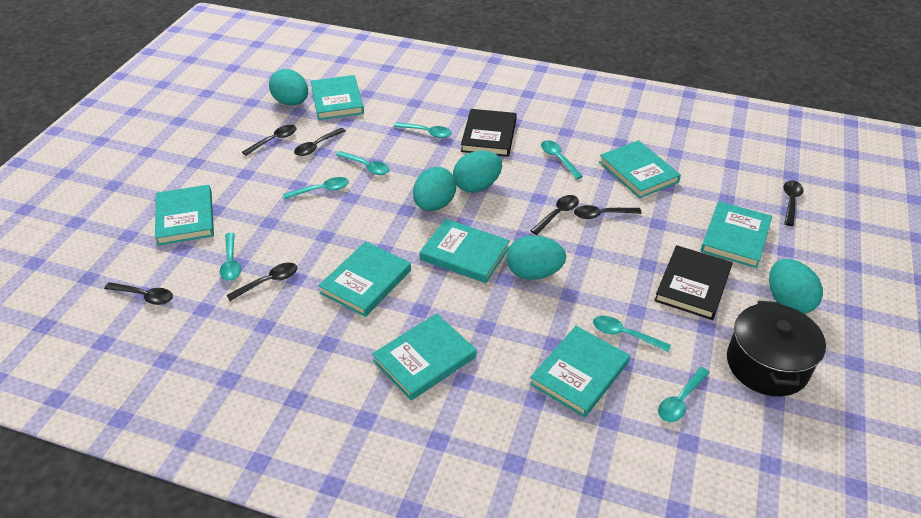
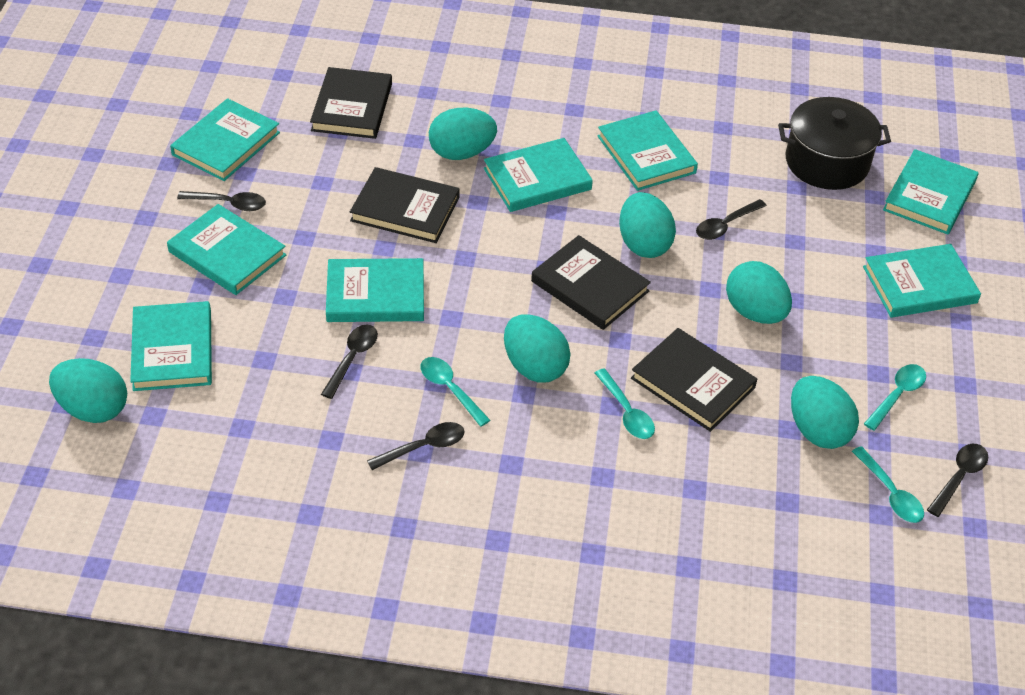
black book: [461,109,517,157] [654,245,732,320] = 2 -> [310,67,392,139] [350,167,460,243] [531,235,651,330] [631,328,757,432] = 4
black spoon: [104,282,173,305] [226,263,297,301] [242,125,297,156] [294,128,346,156] [530,195,579,235] [574,205,642,219] [784,180,803,226] = 7 -> [177,191,266,211] [321,325,378,399] [367,422,465,470] [696,199,767,240] [927,444,988,517] = 5
turquoise egg: [269,69,308,106] [413,167,456,211] [453,151,502,193] [506,235,566,280] [769,259,823,314] = 5 -> [49,358,127,423] [429,108,497,160] [504,314,571,383] [619,192,676,258] [726,261,792,324] [791,376,859,449] = 6
turquoise spoon: [220,233,241,281] [283,177,349,199] [336,151,390,175] [394,122,452,138] [541,140,583,179] [593,316,671,352] [658,367,710,422] = 7 -> [420,357,490,427] [595,368,655,439] [852,446,924,523] [864,364,926,431] = 4

